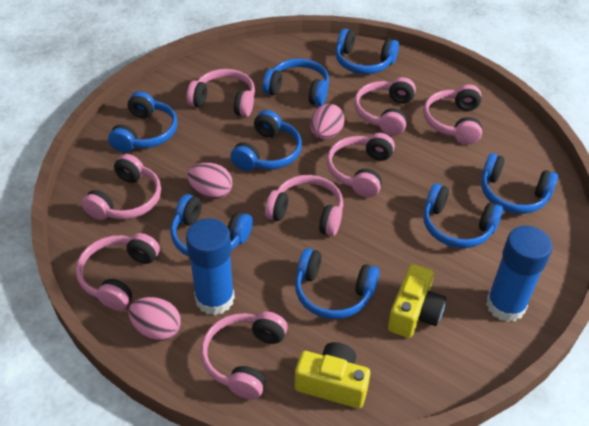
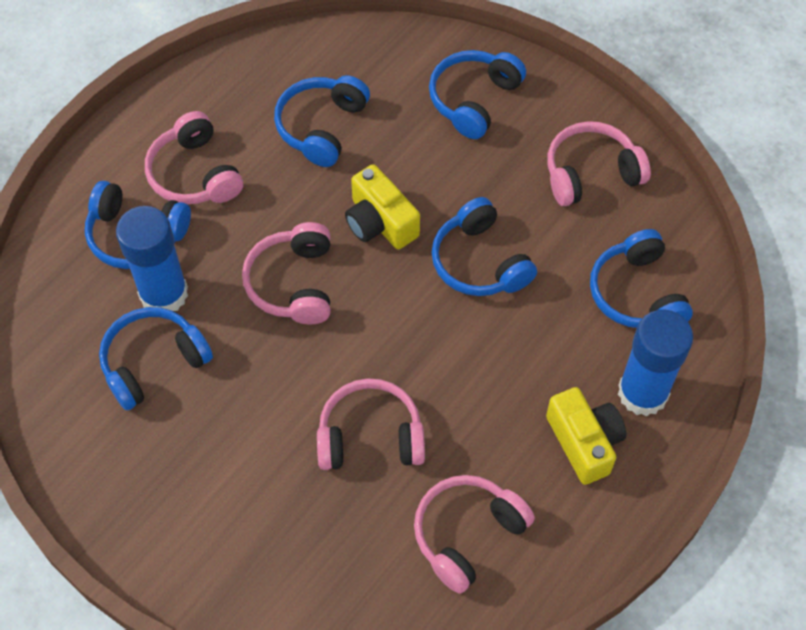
blue headphones: [108,91,177,152] [170,194,253,256] [230,110,302,171] [262,58,329,106] [295,248,380,319] [335,29,399,74] [423,183,503,248] [481,153,558,214] = 8 -> [85,181,191,269] [99,307,213,411] [274,75,370,167] [429,50,526,139] [432,197,537,296] [590,229,693,328] = 6
pink egg: [129,297,181,341] [187,163,232,199] [310,104,345,140] = 3 -> none = 0
pink headphones: [76,233,160,311] [82,154,161,220] [187,69,255,117] [201,311,288,400] [265,175,343,236] [327,133,395,197] [354,77,416,136] [423,84,482,144] = 8 -> [145,111,243,204] [242,222,331,324] [317,378,425,470] [414,475,535,594] [547,121,651,206] = 5

